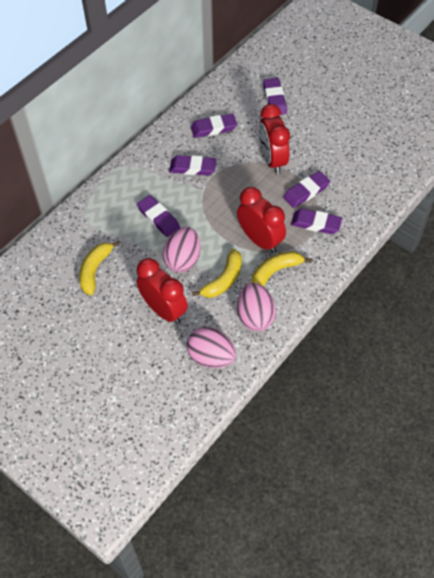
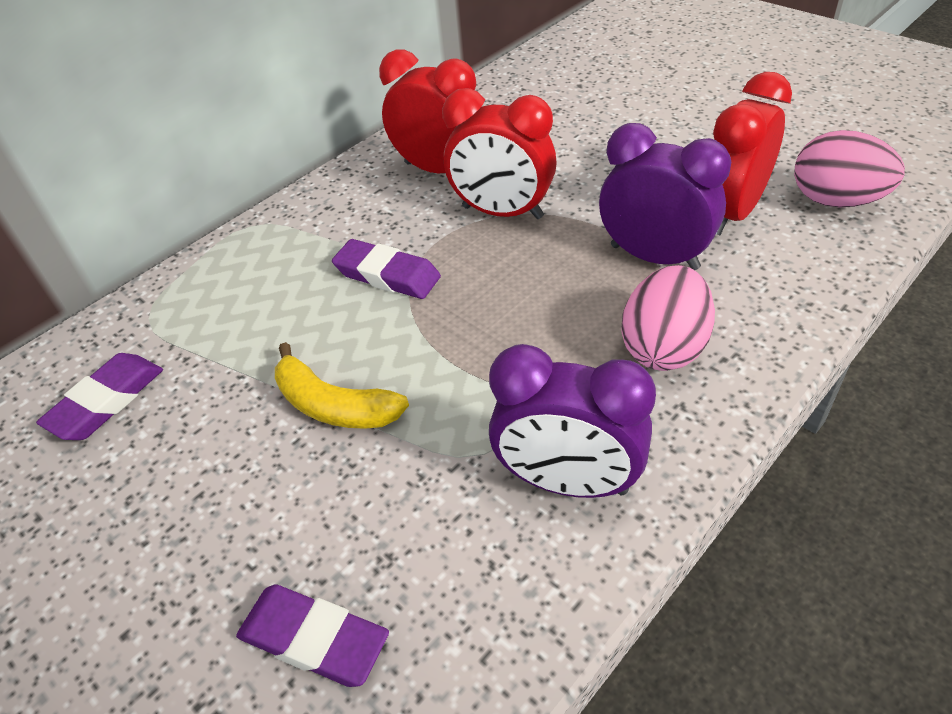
pink egg: [163,227,200,272] [187,327,236,368] [237,283,276,331] = 3 -> [621,265,715,371] [794,130,905,207] = 2
purple clock: none = 0 -> [489,344,656,498] [599,123,731,270] = 2
purple eraser: [137,195,180,237] [169,155,217,176] [191,113,237,138] [263,78,287,115] [283,171,330,208] [291,209,342,234] = 6 -> [36,353,163,440] [236,584,389,687] [332,239,441,299] = 3
yellow banana: [79,240,120,295] [192,249,242,298] [252,251,312,286] = 3 -> [275,342,409,429] = 1

